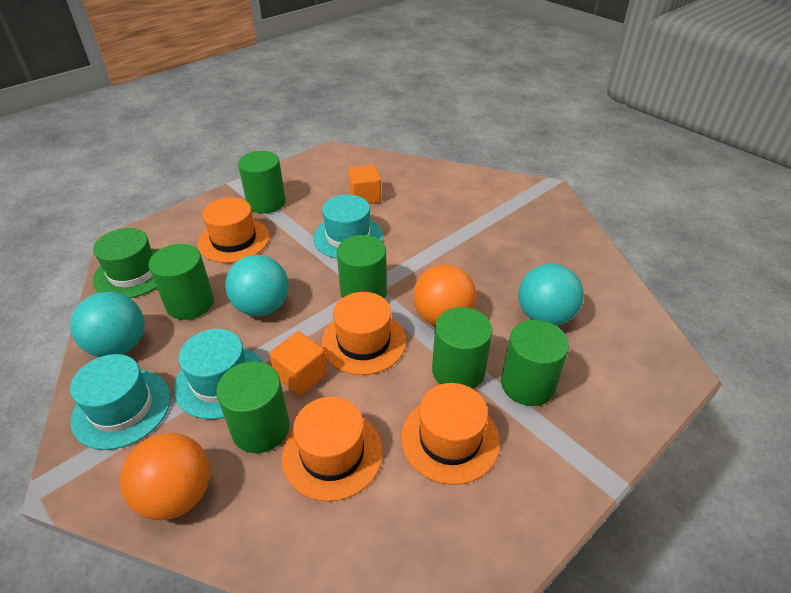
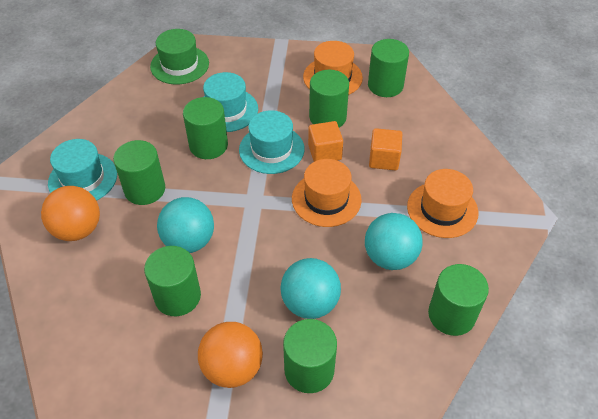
green cylinder: [149,244,214,320] [216,361,290,453] [238,151,286,213] [337,235,387,299] [432,307,493,389] [501,320,569,406] = 6 -> [113,140,165,205] [144,246,201,316] [183,97,228,159] [283,319,337,393] [309,70,349,127] [368,39,409,97] [428,264,489,336] = 7
orange hat: [198,197,269,263] [282,397,383,501] [321,292,406,375] [401,383,500,485] = 4 -> [292,159,362,227] [303,41,363,95] [407,169,478,238] = 3

